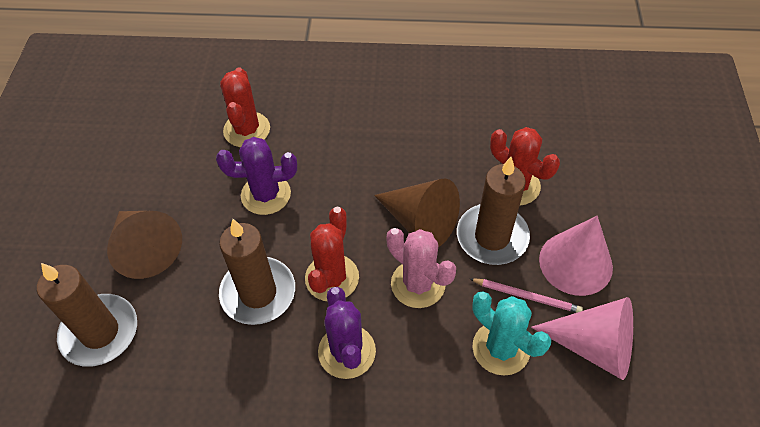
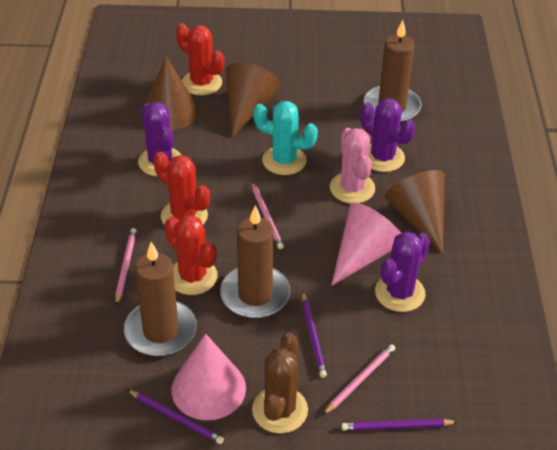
brown cactus: none = 0 -> [252,333,308,434] = 1
brown cone: [107,211,182,279] [374,178,460,247] = 2 -> [145,57,199,130] [226,62,280,137] [384,170,445,254] = 3
pink pencil: [470,278,583,313] = 1 -> [115,228,137,306] [252,182,284,249] [323,344,395,415] = 3
purple cactus: [216,137,297,215] [318,287,376,379] = 2 -> [138,102,181,176] [360,98,415,172] [375,231,430,312] = 3
purple pencil: none = 0 -> [127,390,224,444] [302,292,327,378] [341,419,457,431] = 3

